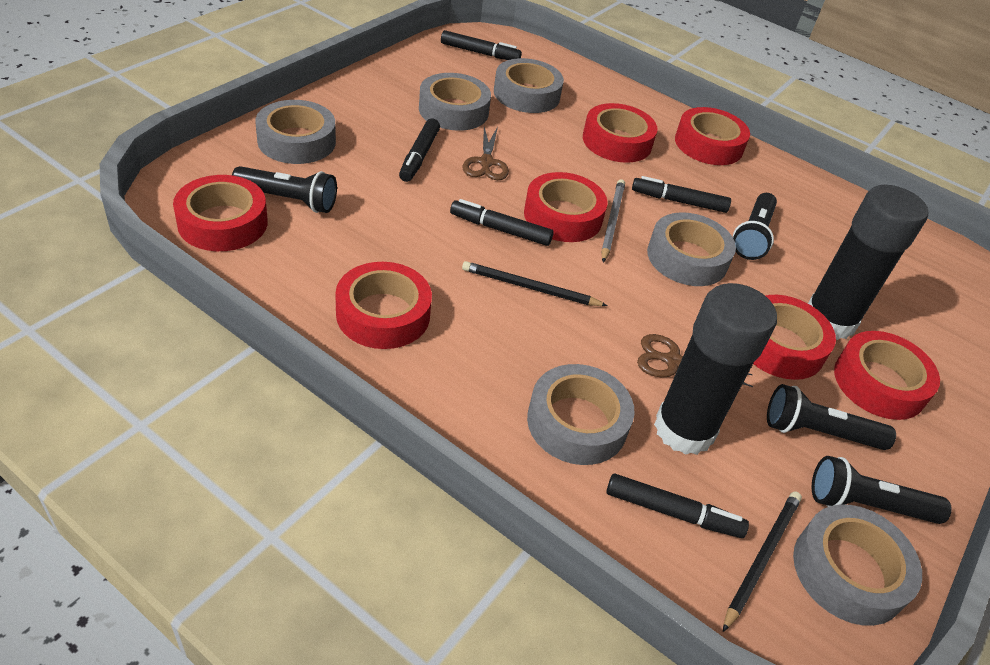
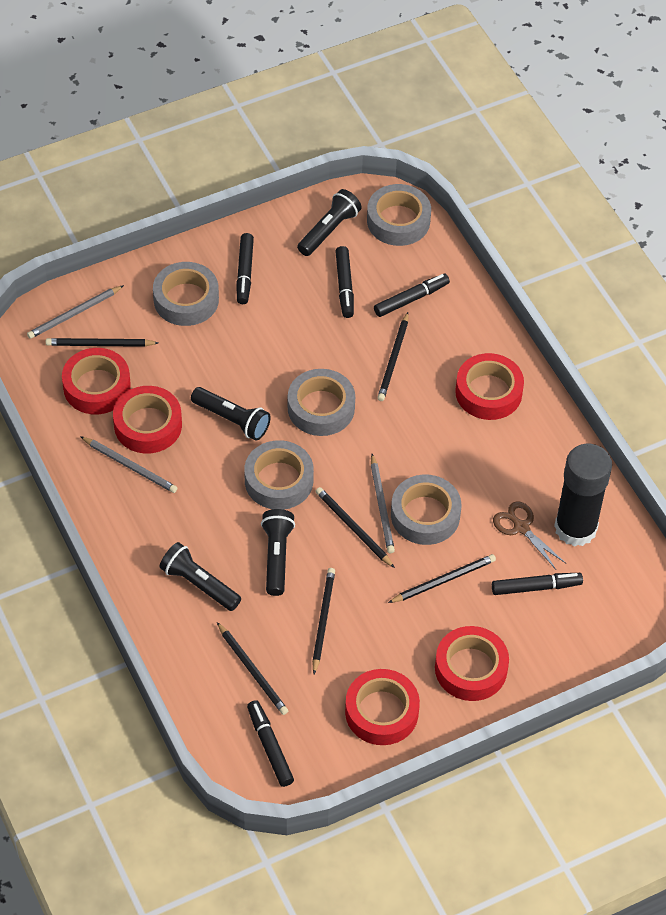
black glue stick: [654,283,777,455] [808,185,929,340] = 2 -> [554,444,612,547] = 1
black pencil: [462,261,608,306] [723,492,802,632] = 2 -> [46,338,158,347] [217,622,288,715] [312,568,335,674] [315,487,395,568] [377,312,409,401] [388,554,496,603] = 6
brown scissors: [463,127,509,180] [637,334,753,387] = 2 -> [493,501,566,570] = 1
grey pencil: [601,179,625,263] = 1 -> [27,285,124,339] [80,436,177,493] [371,454,395,553] = 3
grey tape: [255,100,336,164] [419,73,491,131] [494,58,564,113] [527,364,635,465] [647,212,736,286] [793,504,922,626] = 6 -> [153,262,219,326] [244,440,314,510] [288,369,355,436] [367,184,431,246] [391,474,461,545] = 5
red tape: [173,175,268,251] [335,262,432,349] [524,172,608,242] [583,103,657,163] [675,107,750,165] [753,295,836,380] [834,331,940,420] = 7 -> [62,348,131,414] [113,386,182,454] [345,669,420,745] [435,626,509,701] [455,353,524,420] = 5

